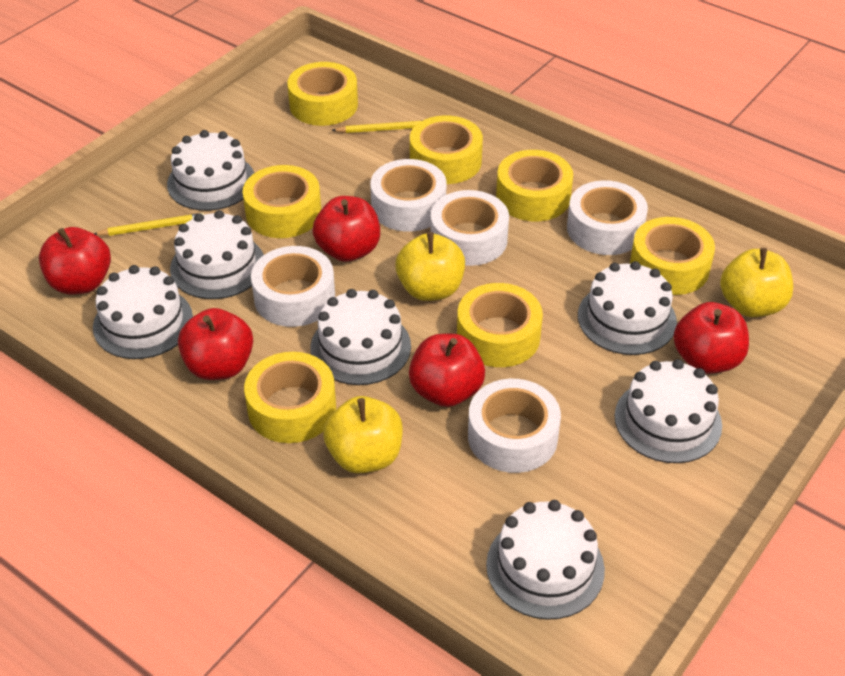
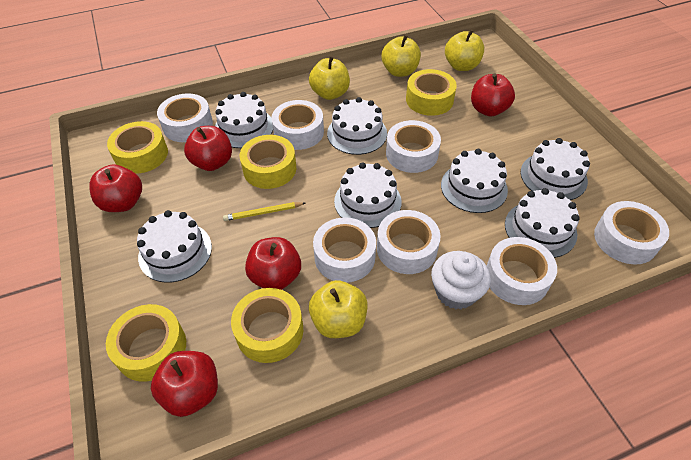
white cupcake: none = 0 -> [431,251,491,309] = 1
white tape: [251,246,335,327] [370,159,447,232] [431,190,509,266] [468,379,561,473] [567,180,648,255] = 5 -> [157,93,213,142] [271,100,324,150] [313,217,376,283] [377,210,441,274] [386,120,441,173] [487,237,557,305] [594,201,669,264] = 7
yellow apple: [323,396,403,474] [395,232,465,301] [720,248,793,317] = 3 -> [309,56,350,100] [309,280,368,338] [381,35,421,77] [445,29,484,71] = 4
yellow pencil: [94,213,204,236] [331,120,423,133] = 2 -> [223,202,305,221] = 1
yellow tape: [243,165,321,238] [244,352,336,443] [287,62,358,126] [410,115,483,184] [457,283,543,367] [496,150,573,221] [630,217,715,295] = 7 -> [106,304,186,382] [107,121,168,174] [231,288,303,363] [239,135,296,189] [406,69,457,116] = 5

